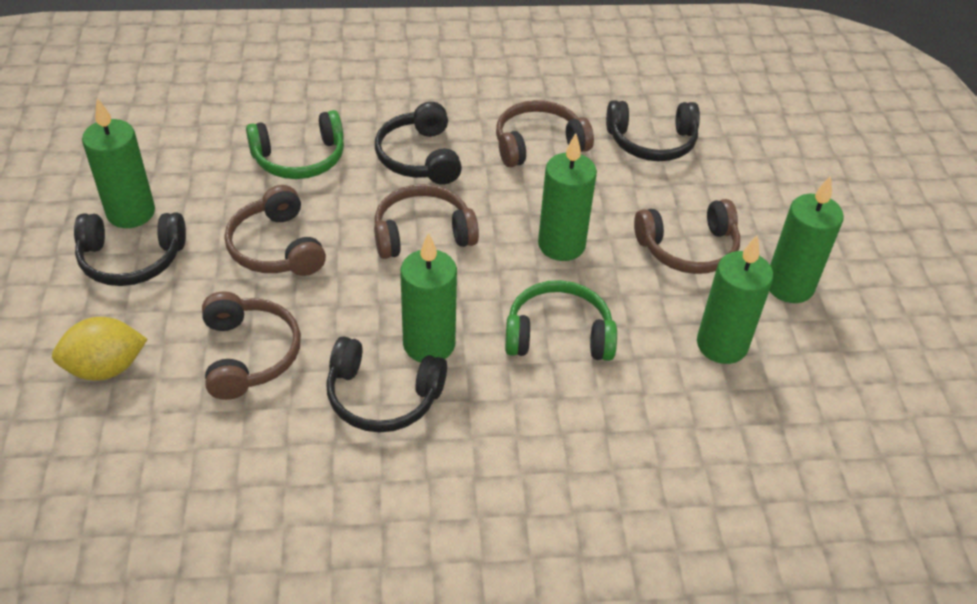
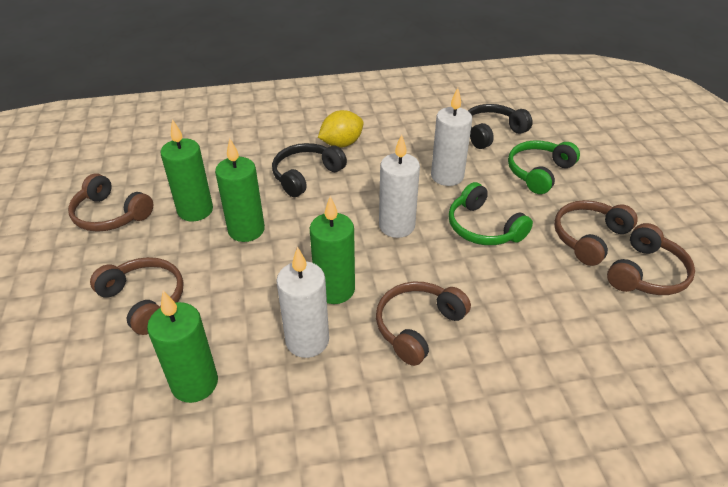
black headphones: [74,213,186,286] [326,336,447,432] [375,102,462,184] [606,101,700,161] = 4 -> [272,143,347,197] [468,104,533,149] = 2
green candle: [82,98,155,228] [400,232,457,362] [538,133,597,261] [697,235,773,364] [769,175,844,303] = 5 -> [147,291,218,403] [161,119,213,221] [215,138,265,242] [310,196,355,304] = 4
white candle: none = 0 -> [276,246,329,358] [379,134,420,238] [431,88,472,186] = 3

